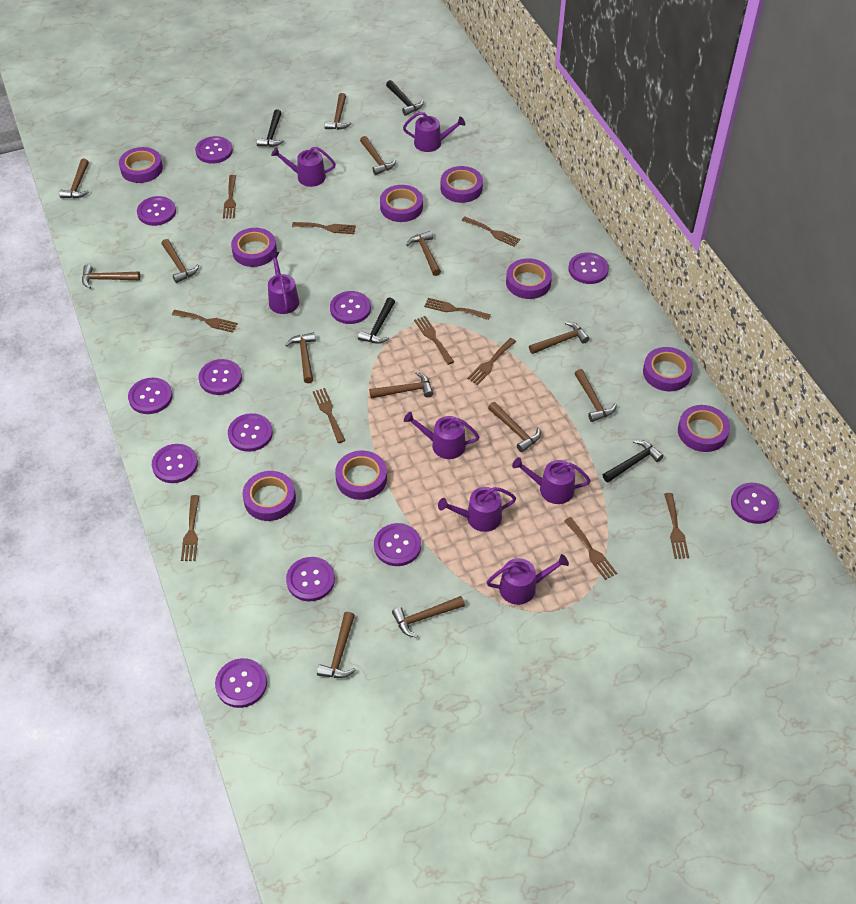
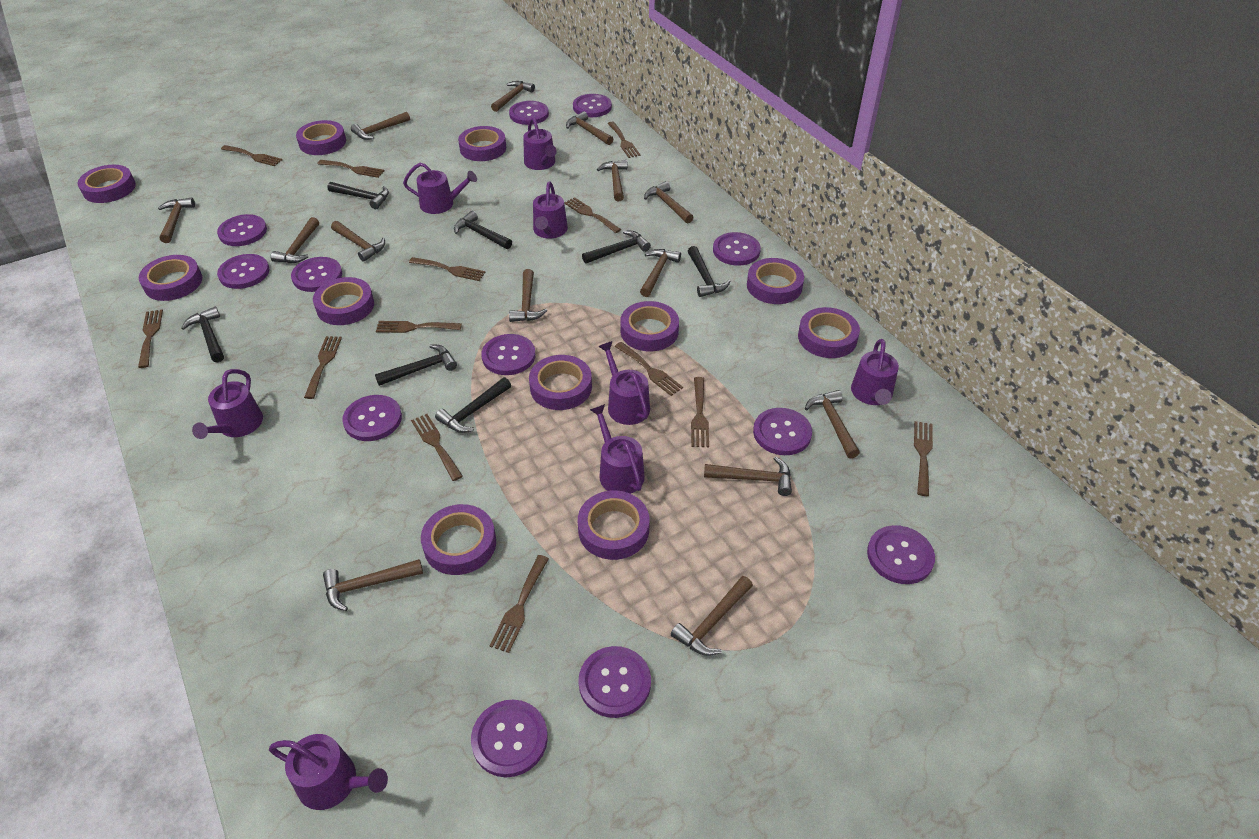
black hammer: [256,109,284,147] [358,297,395,344] [386,80,424,116] [603,440,664,482] = 4 -> [181,307,224,362] [327,182,389,209] [375,344,457,386] [435,377,511,433] [454,211,512,249] [582,231,651,264] [688,246,731,297] = 7
brown fork: [172,310,238,333] [181,495,199,561] [223,175,236,219] [292,222,356,234] [313,388,345,443] [414,316,454,365] [424,298,491,320] [462,217,520,247] [467,338,516,385] [564,517,617,580] [664,493,689,559] = 11 -> [138,310,163,368] [221,145,282,166] [304,336,342,399] [317,160,385,178] [376,321,462,333] [409,257,485,281] [411,414,463,481] [489,555,549,653] [564,197,621,233] [607,122,640,158] [615,342,683,396] [691,377,709,447] [914,421,933,496] = 13
brown hammer: [59,159,89,198] [82,265,140,289] [161,239,199,283] [286,332,316,383] [317,612,356,678] [325,93,352,130] [360,136,396,175] [369,372,433,399] [392,596,465,638] [406,231,441,276] [488,402,541,452] [529,322,590,354] [575,369,617,422] = 13 -> [158,198,195,243] [270,217,319,263] [323,559,423,611] [331,221,385,262] [351,112,410,140] [491,81,535,112] [509,269,547,322] [566,111,613,145] [597,160,628,201] [640,249,681,297] [644,181,694,223] [671,576,753,656] [704,457,792,496] [805,390,860,459] = 14
purple tape: [119,147,163,183] [231,228,277,267] [242,471,296,521] [335,450,387,500] [380,185,423,222] [441,166,483,203] [506,258,552,299] [643,347,693,391] [678,405,730,452] = 9 -> [78,165,136,203] [139,255,202,301] [296,120,346,155] [313,277,374,325] [421,504,496,575] [458,126,506,161] [529,355,592,410] [578,490,650,560] [620,301,679,351] [747,258,804,304] [798,307,860,358] = 11
purple watering can: [268,252,299,314] [271,147,336,187] [403,112,465,152] [404,412,479,459] [438,487,516,532] [487,554,569,605] [512,457,591,504] = 7 -> [192,369,263,439] [269,734,388,810] [403,163,477,214] [523,117,557,170] [533,182,568,239] [590,404,645,494] [598,341,650,425] [851,339,899,405] = 8

